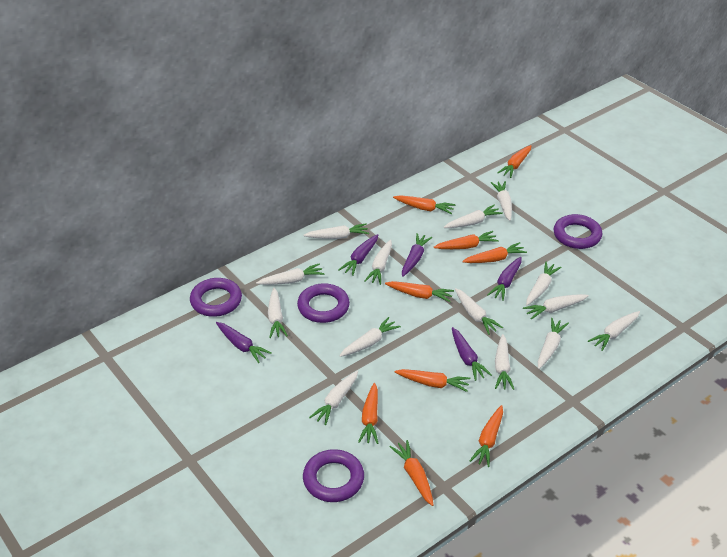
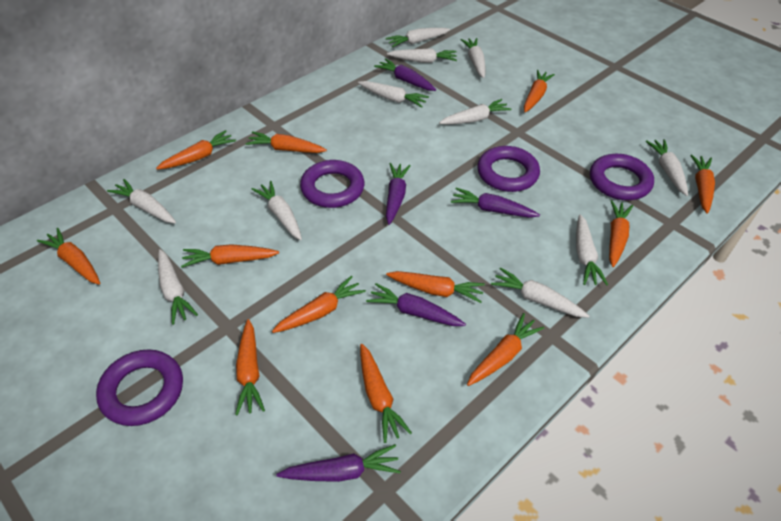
orange carrot: [358,383,378,444] [385,281,454,302] [389,440,434,506] [393,195,456,214] [395,369,470,392] [434,231,499,249] [462,242,527,263] [470,405,503,467] [497,145,531,178] = 9 -> [37,228,100,285] [156,130,236,170] [181,244,279,268] [235,319,265,415] [245,131,327,153] [272,276,366,333] [360,344,412,443] [386,271,485,303] [467,313,544,386] [524,70,555,112] [609,200,633,267] [690,155,715,214] = 12
white carrot: [256,263,324,285] [268,288,288,338] [303,223,369,239] [309,371,358,425] [339,317,401,357] [365,240,392,285] [444,205,503,228] [455,288,503,335] [491,181,512,221] [495,334,514,390] [523,294,589,320] [526,262,562,305] [538,318,569,369] [588,311,640,351] = 14 -> [107,179,176,223] [158,249,198,325] [252,181,302,240] [358,81,429,107] [386,28,450,48] [387,48,457,63] [439,99,512,125] [461,38,485,78] [491,268,589,318] [576,214,608,285] [646,139,688,196] = 11

